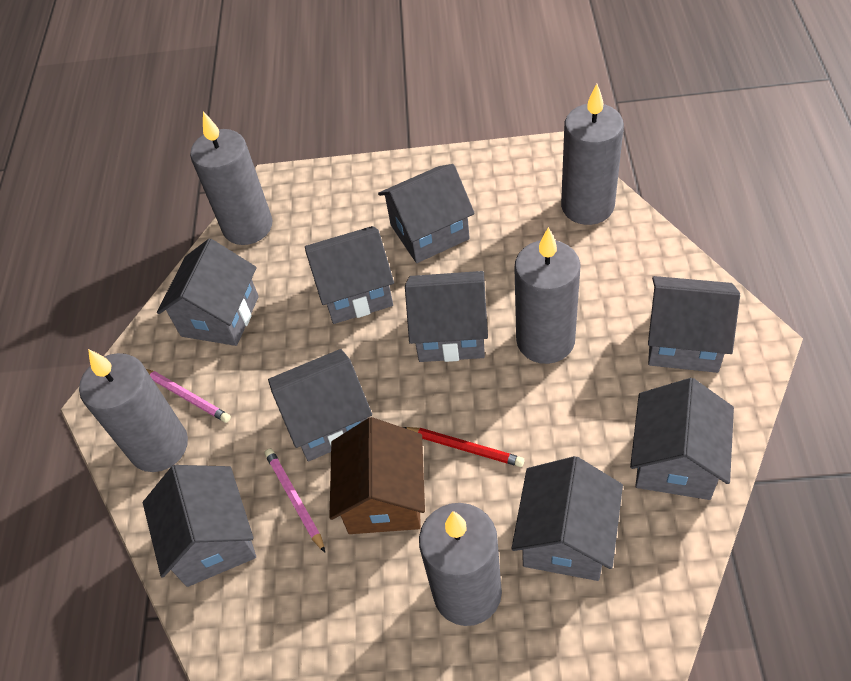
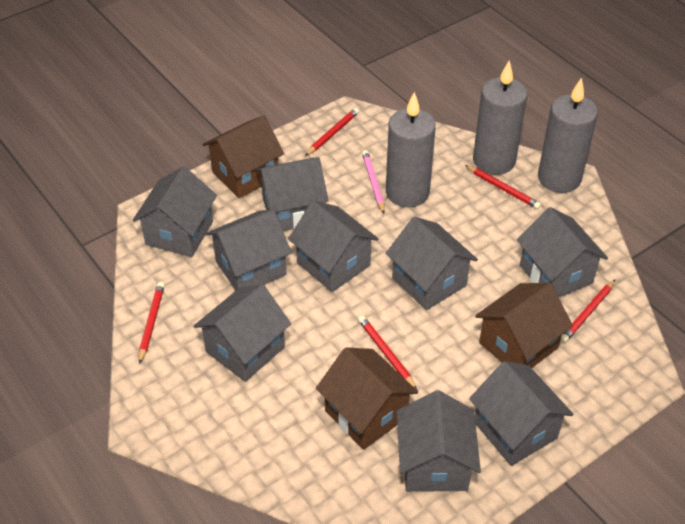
brown house: [329,417,425,534] = 1 -> [203,115,284,198] [316,348,418,450] [475,283,573,368] = 3
grey candle: [79,349,188,472] [190,111,272,245] [419,503,502,626] [514,227,581,364] [561,84,624,225] = 5 -> [386,92,436,207] [473,60,527,175] [538,78,598,193] = 3
pink pencil: [146,369,231,423] [264,448,325,553] = 2 -> [362,150,385,214] = 1
red pencil: [403,427,524,467] = 1 -> [139,282,165,364] [305,108,359,156] [358,316,417,390] [465,165,541,209] [561,280,615,342] = 5

